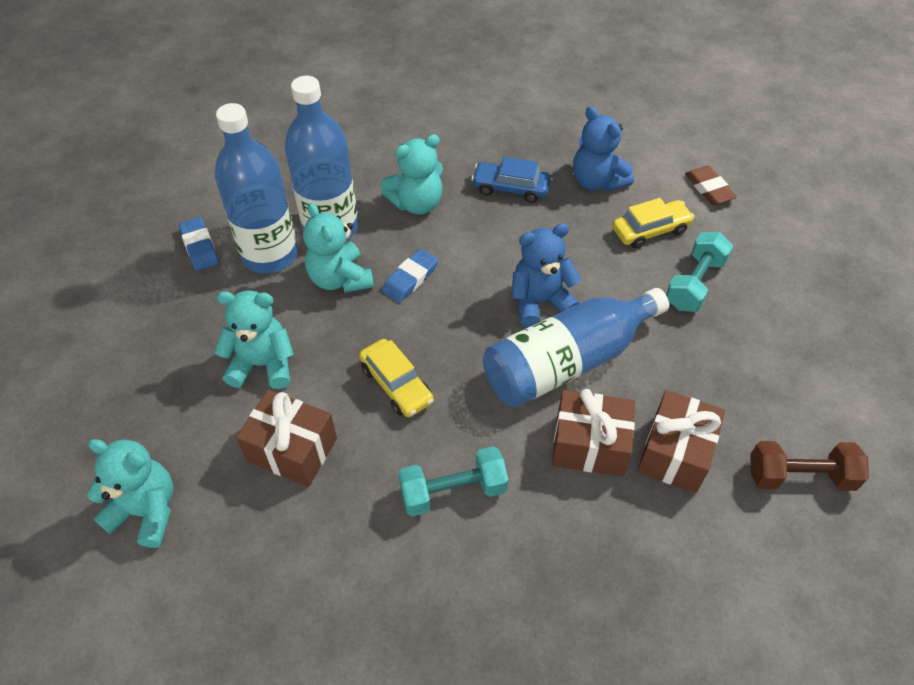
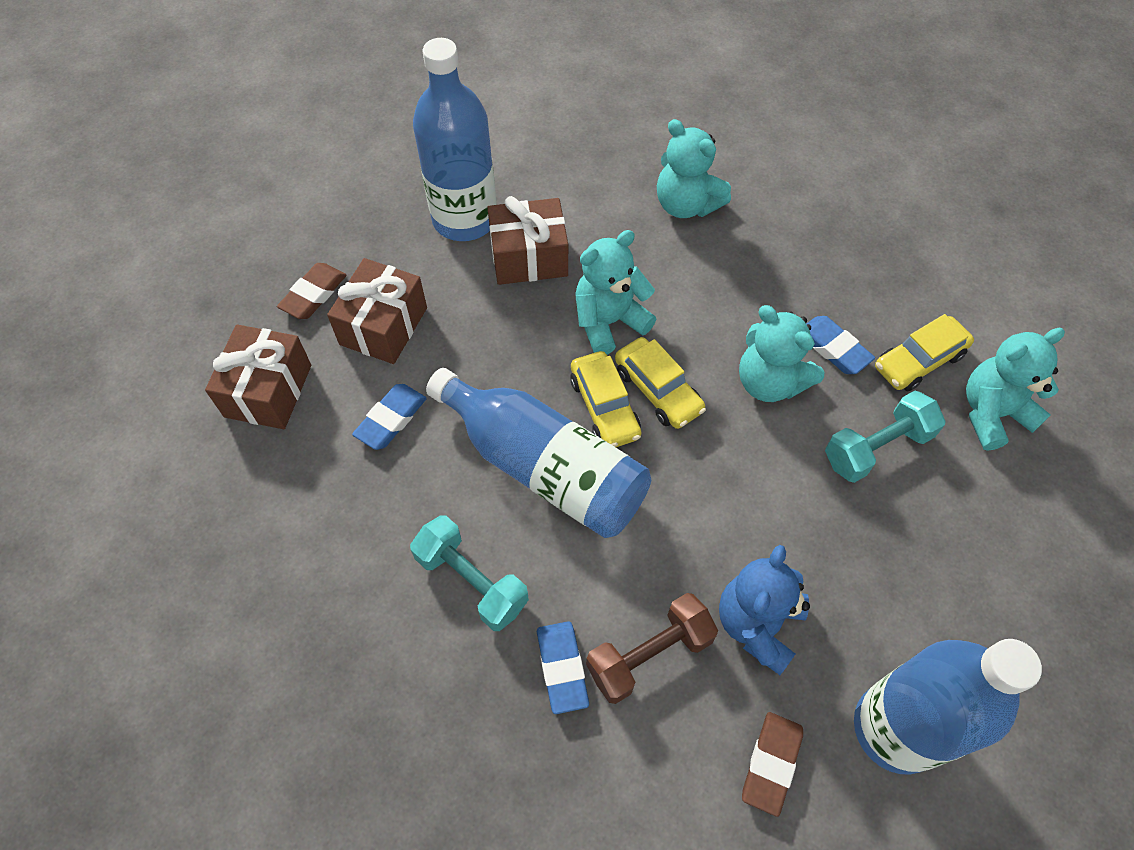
blue car: [471,157,551,203] = 1 -> none = 0
blue eraser: [179,217,219,271] [382,249,438,303] = 2 -> [352,384,427,450] [537,621,589,714] [806,316,875,374] = 3
blue teddy bear: [512,223,581,327] [573,106,634,192] = 2 -> [719,545,810,675] = 1
brown eraser: [685,166,737,205] = 1 -> [277,263,347,319] [742,712,803,817] = 2
yellow car: [359,339,434,417] [612,198,695,249] = 2 -> [570,351,641,447] [615,337,706,429] [875,314,974,392] = 3

